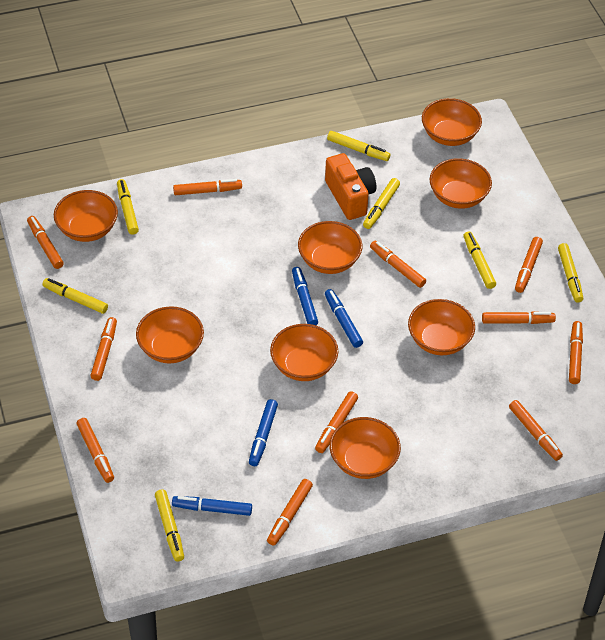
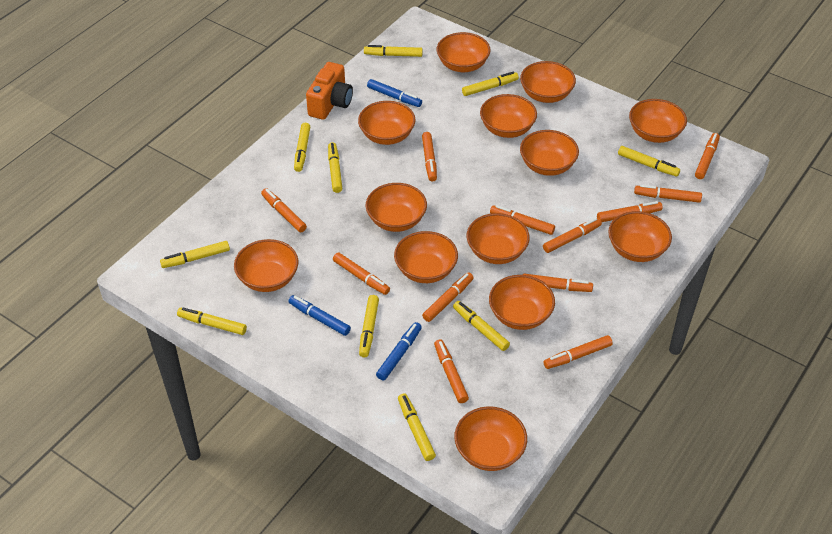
blue marker: [172,496,252,516] [249,399,278,466] [292,267,318,325] [325,289,363,348] = 4 -> [288,295,351,336] [367,79,422,107] [376,322,422,380] = 3
orange bowl: [54,190,118,242] [136,306,204,364] [270,324,338,381] [298,221,362,274] [330,417,401,479] [408,299,475,355] [422,98,482,146] [430,158,492,209] = 8 -> [234,239,298,292] [358,101,415,145] [366,183,427,232] [394,231,458,283] [437,32,490,72] [454,406,527,471] [467,213,530,264] [480,94,537,138] [489,275,555,330] [520,61,576,103] [520,130,579,176] [608,211,672,262] [629,99,687,143] = 13
orange marker: [27,216,64,269] [77,418,114,483] [90,317,117,381] [173,179,242,195] [267,479,313,546] [315,391,358,453] [370,241,426,288] [482,311,556,324] [509,400,563,461] [515,237,543,293] [569,321,583,384] = 11 -> [261,188,307,232] [333,252,390,295] [422,132,437,182] [422,272,474,322] [434,340,469,403] [490,205,555,235] [523,274,593,292] [543,218,602,253] [543,335,613,369] [597,201,663,222] [634,185,702,203] [695,133,720,179] = 12
yellow marker: [42,278,108,314] [117,179,139,235] [155,489,184,562] [327,131,390,161] [363,178,400,229] [463,231,496,289] [558,243,583,302] = 7 -> [160,241,230,268] [177,308,247,335] [294,123,310,172] [328,142,342,193] [359,295,379,357] [364,45,423,57] [398,393,436,461] [453,301,510,351] [462,72,519,96] [618,146,680,177] = 10

